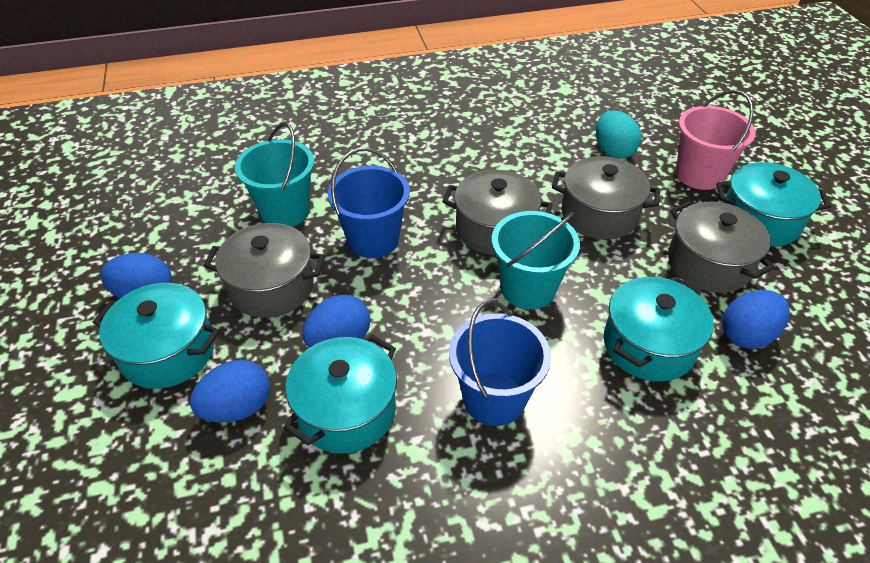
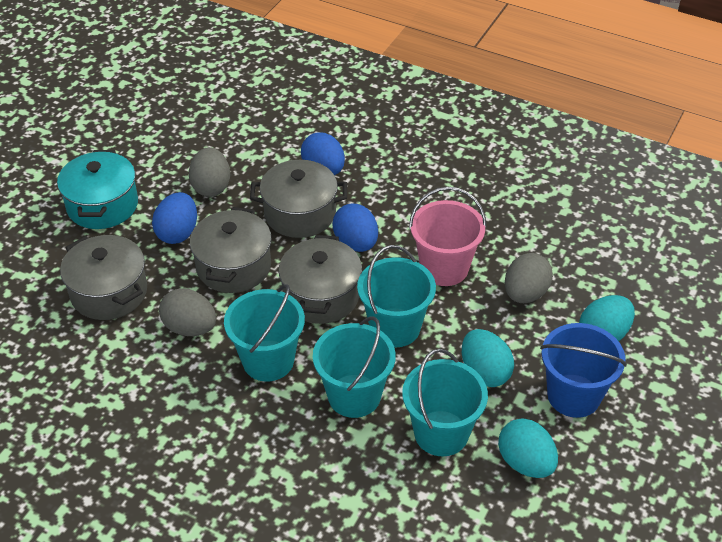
blue bucket: [328,148,410,258] [449,300,551,426] = 2 -> [540,323,627,418] = 1
blue egg: [100,253,172,298] [190,360,270,423] [302,295,371,347] [722,290,790,349] = 4 -> [152,192,197,244] [301,132,345,175] [332,203,378,252] = 3
grey egg: none = 0 -> [159,288,216,336] [189,147,230,197] [505,253,553,303] = 3
turquoise bucket: [235,122,314,227] [492,211,580,310] = 2 -> [224,284,305,381] [313,316,396,418] [357,245,436,347] [402,349,488,456] = 4
turquoise egg: [596,110,641,159] = 1 -> [462,329,514,387] [498,418,558,478] [579,295,635,341] = 3
turquoise pot: [93,283,220,389] [283,335,397,454] [604,277,714,382] [716,162,831,247] = 4 -> [57,150,138,229] = 1

